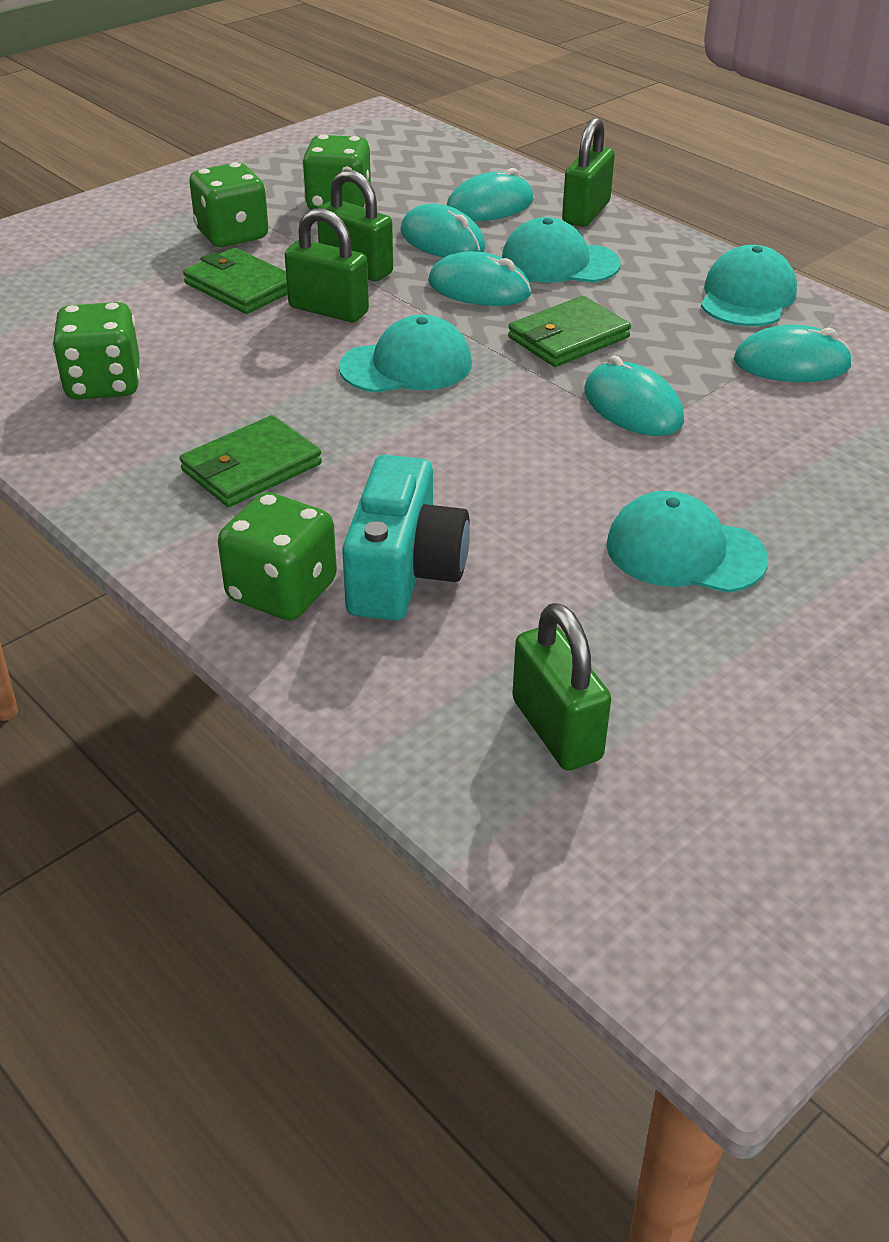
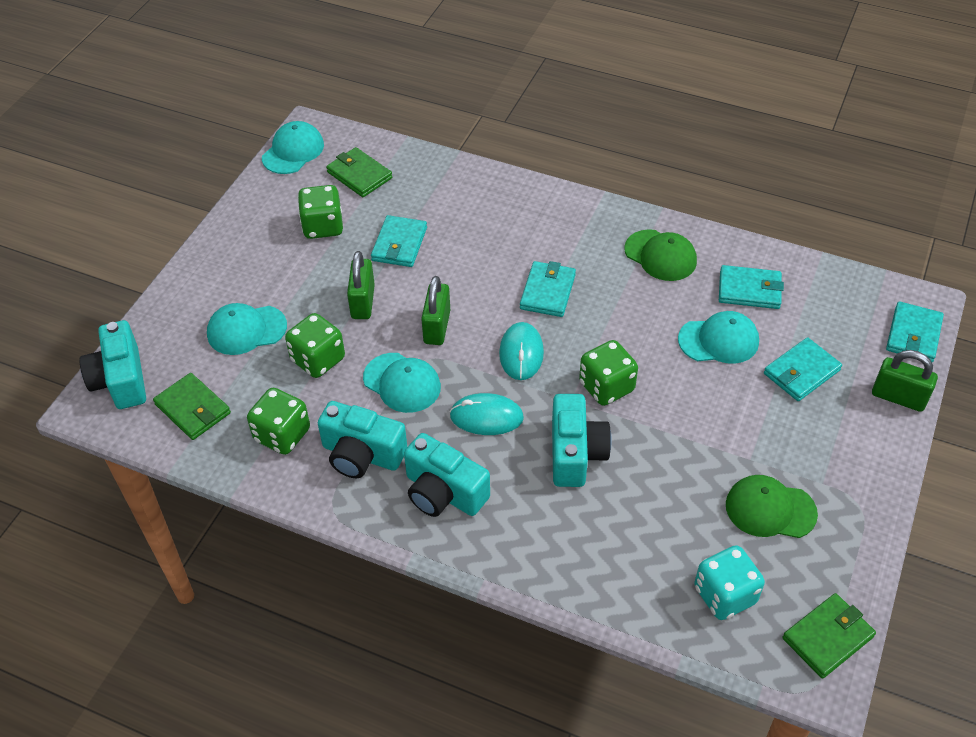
green cap: none = 0 -> [624,229,697,281] [726,475,818,538] = 2
green padlock: [285,208,369,322] [317,169,393,281] [512,603,611,771] [562,118,615,227] = 4 -> [347,251,375,319] [421,276,450,345] [872,350,938,412] = 3
turquoise camera: [342,455,470,621] = 1 -> [79,320,146,409] [318,401,407,478] [404,433,490,517] [552,394,612,487] = 4
turquoise dice: none = 0 -> [694,545,765,620] = 1
turquoise mouse: [401,204,485,257] [428,251,532,306] [447,168,533,221] [584,355,684,436] [734,325,853,382] = 5 -> [449,393,524,435] [499,322,544,380] = 2
turquoise wallet: none = 0 -> [371,215,427,267] [520,261,576,317] [719,265,784,309] [764,337,842,401] [886,301,944,362] = 5

